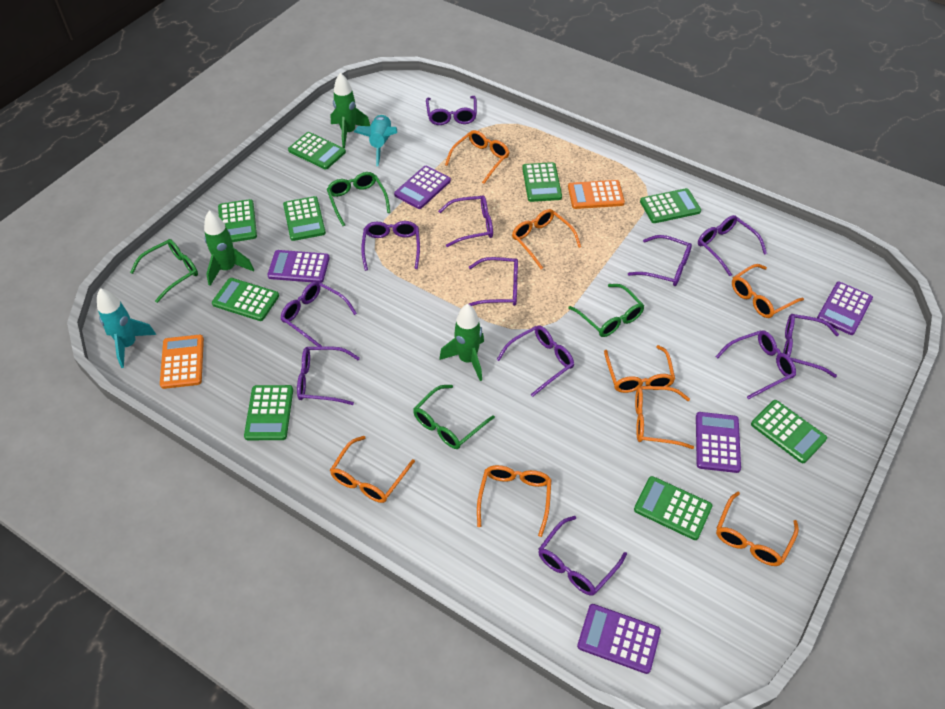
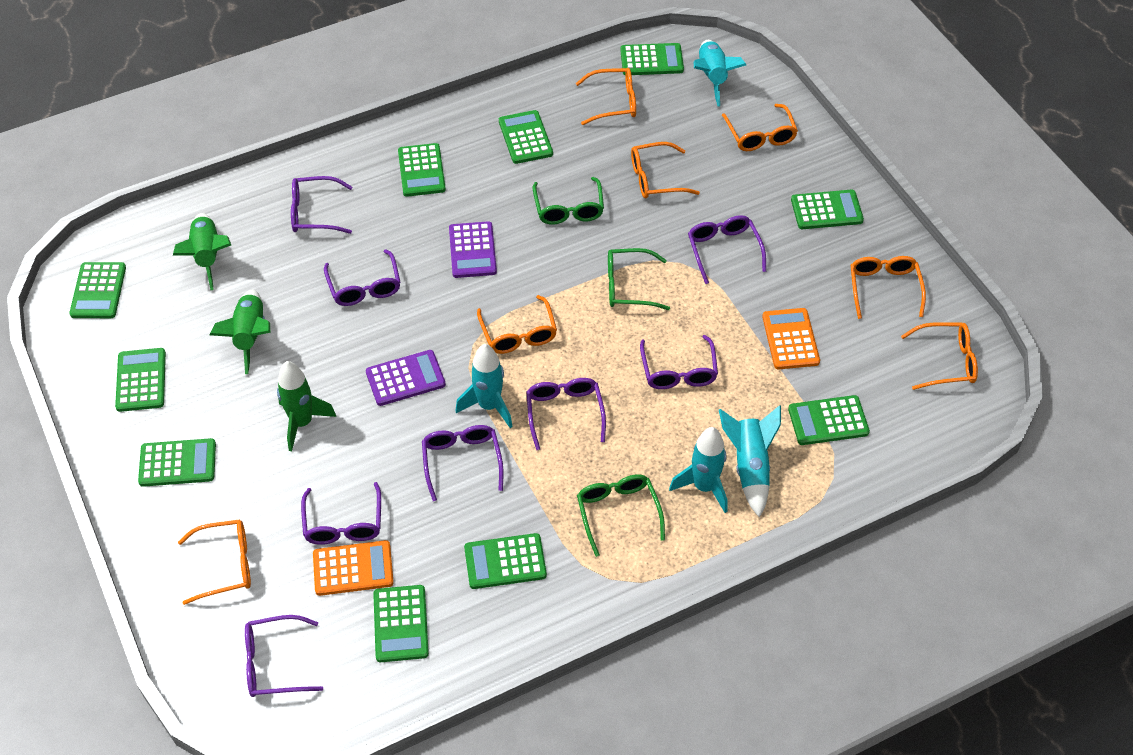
green calculator: [212,278,279,321] [218,199,257,242] [244,385,293,440] [283,196,326,241] [288,132,346,169] [522,162,562,202] [634,476,712,540] [640,188,701,223] [751,400,827,463] = 9 -> [69,262,126,318] [115,348,166,412] [138,438,216,487] [373,585,429,662] [398,143,446,197] [464,533,547,589] [499,110,553,164] [620,43,684,75] [788,395,870,445] [791,190,864,229] = 10
green glasses: [130,239,198,303] [327,172,391,226] [413,385,495,449] [568,284,645,337] = 4 -> [533,177,604,224] [577,474,665,557] [608,248,670,310] = 3
orange glasses: [330,436,415,503] [445,130,510,184] [477,465,551,537] [512,209,581,269] [604,345,675,393] [635,386,694,449] [716,492,799,566] [732,264,804,318] = 8 -> [178,519,251,605] [477,295,557,354] [576,68,636,125] [631,142,700,199] [722,104,798,151] [851,256,926,319] [901,322,978,390] = 7
purple calculator: [268,250,330,283] [394,166,451,209] [577,604,661,674] [696,412,741,473] [817,282,873,335] = 5 -> [366,350,446,406] [449,221,497,278] = 2
purple glasses: [280,281,357,347] [297,346,360,405] [361,221,420,271] [426,96,477,125] [438,195,493,247] [469,257,518,306] [496,325,574,397] [538,516,627,596] [628,235,692,286] [698,215,767,276] [715,330,796,400] [783,314,839,378] = 12 -> [245,615,323,697] [291,176,353,234] [301,482,381,545] [324,250,400,306] [422,425,503,501] [526,378,606,450] [640,335,718,389] [688,215,766,284] = 8
turquoise rocket: [97,288,156,368] [354,114,397,166] = 2 -> [455,344,513,428] [669,427,728,513] [693,40,746,107] [719,405,781,518] = 4

